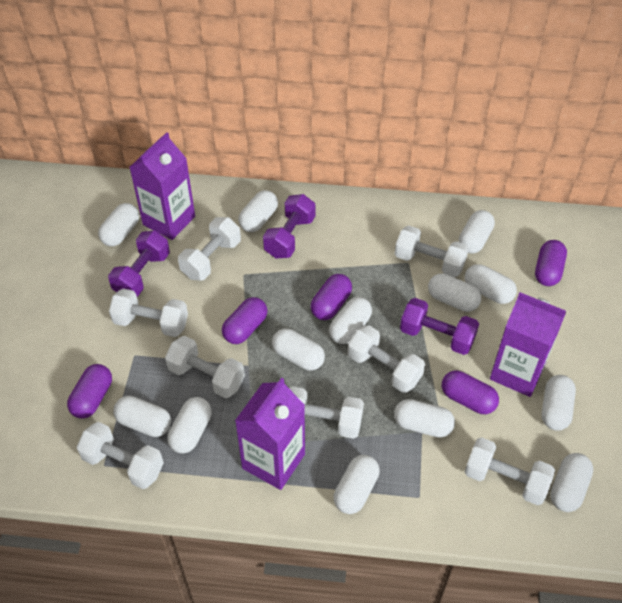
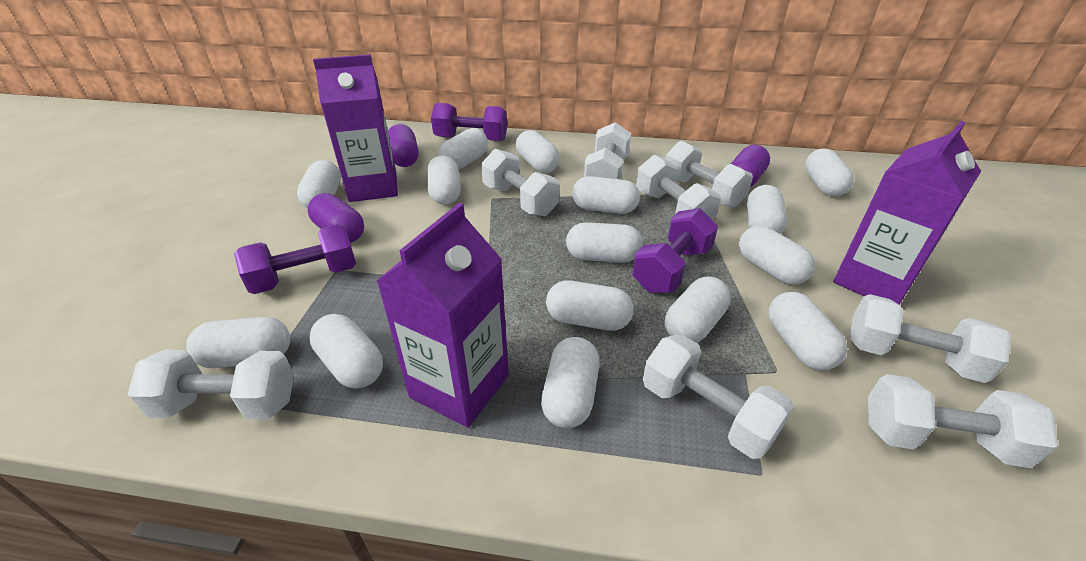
purple capsule: [67,364,112,419] [222,297,267,344] [311,274,352,320] [442,371,499,414] [535,240,567,286] = 5 -> [308,193,364,243] [388,124,419,167] [731,145,770,187] = 3
white capsule: [98,203,139,246] [113,396,171,437] [167,397,212,454] [238,190,278,232] [272,328,325,371] [329,297,372,344] [334,455,380,514] [394,399,455,438] [428,273,481,312] [459,210,495,254] [465,264,517,304] [542,375,576,431] [550,453,593,512] = 13 -> [186,317,290,368] [297,160,341,208] [309,314,383,389] [427,156,461,205] [439,128,488,169] [516,130,560,173] [541,337,599,428] [546,280,634,331] [566,222,643,263] [572,176,640,214] [665,277,731,343] [739,226,815,285] [747,185,787,234] [768,292,847,371] [805,149,854,197] = 15

